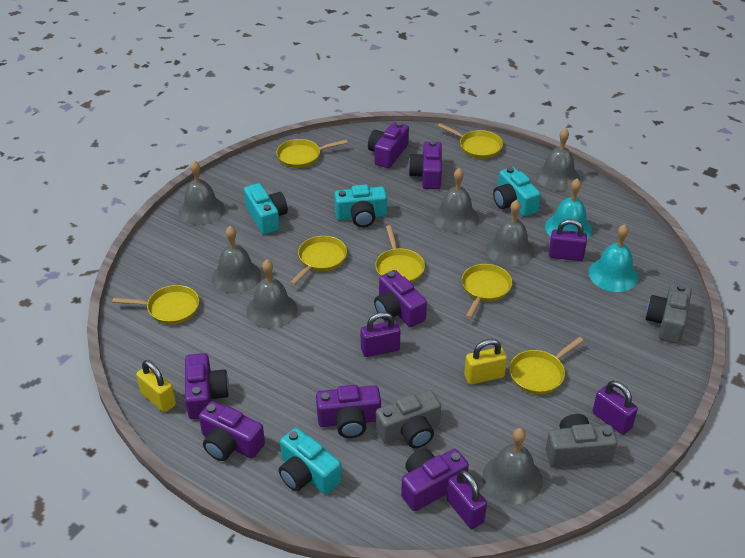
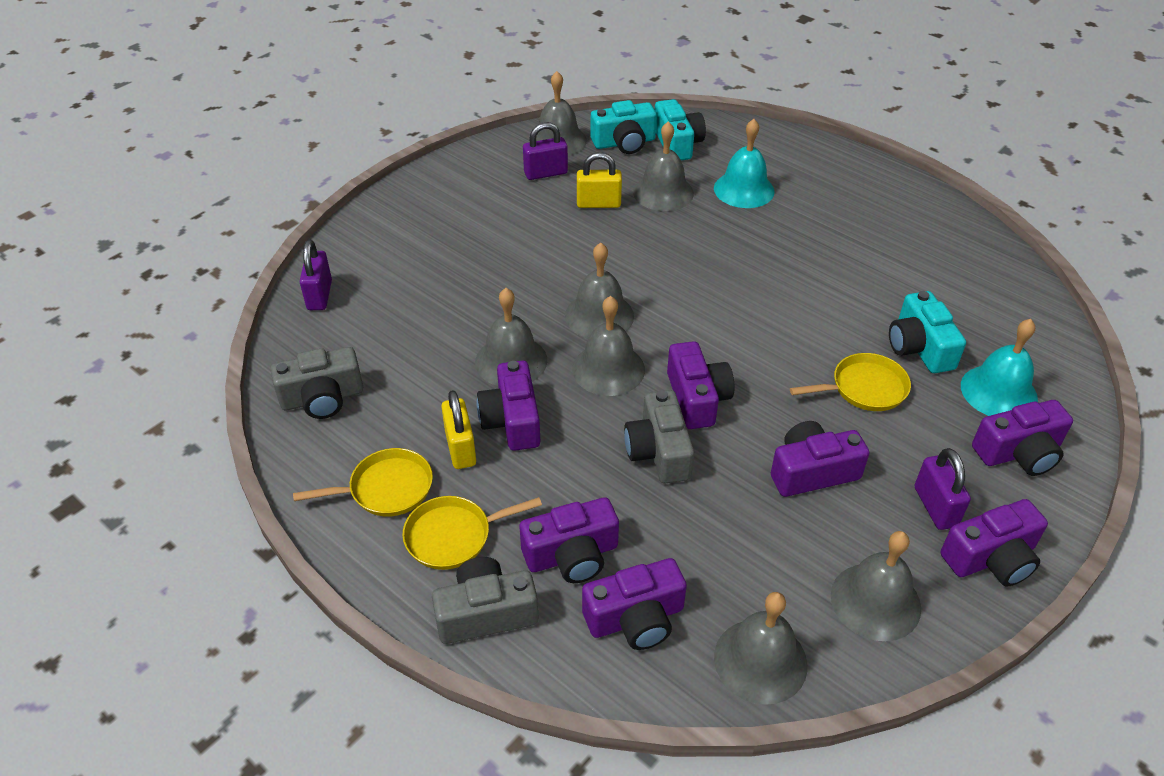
purple padlock: [361,312,400,357] [447,470,487,529] [549,219,587,261] [593,381,638,435] = 4 -> [300,240,332,310] [523,122,568,180] [915,448,971,530] = 3
turquoise camera: [244,183,288,234] [279,428,342,494] [334,185,387,227] [493,167,541,216] = 4 -> [590,100,657,154] [655,99,706,160] [889,291,966,373] = 3
yellow pan: [112,285,199,324] [276,139,348,168] [290,236,347,285] [375,225,425,283] [438,123,503,159] [462,264,512,319] [509,337,584,394] = 7 -> [293,448,433,516] [402,496,542,570] [790,353,911,411] = 3

